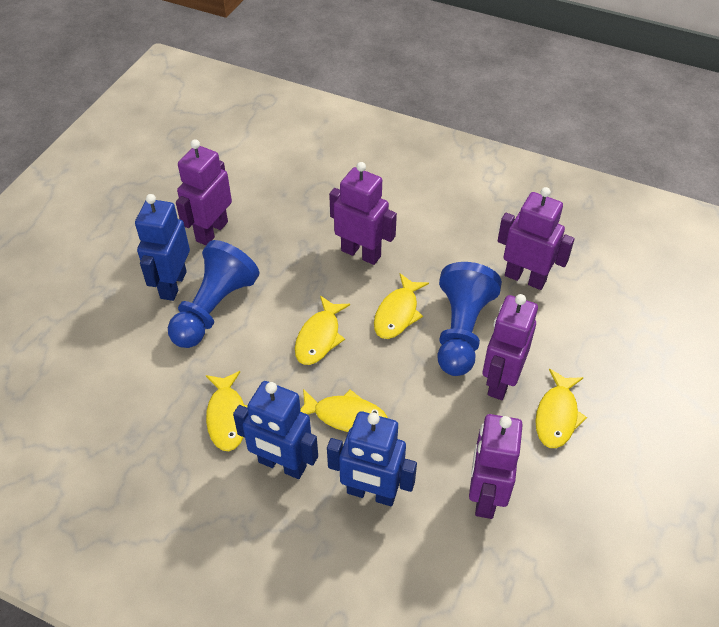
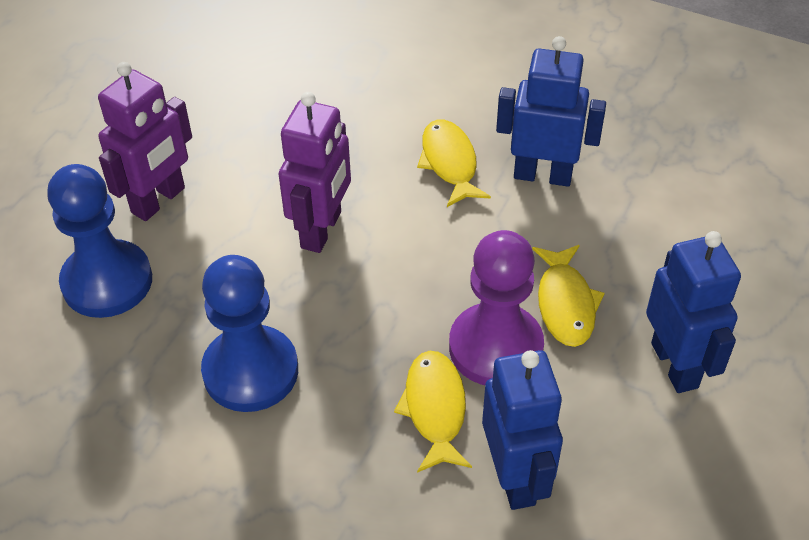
purple pawn: none = 0 -> [449,230,544,385] = 1
purple robot: [176,139,232,245] [329,162,397,265] [469,414,523,519] [482,294,538,400] [498,187,575,290] = 5 -> [98,62,192,221] [278,92,351,253] = 2
yellow fish: [206,371,248,451] [295,296,350,365] [300,389,388,432] [374,273,429,339] [535,369,587,448] = 5 -> [394,351,472,473] [417,119,491,207] [532,245,605,347] = 3

